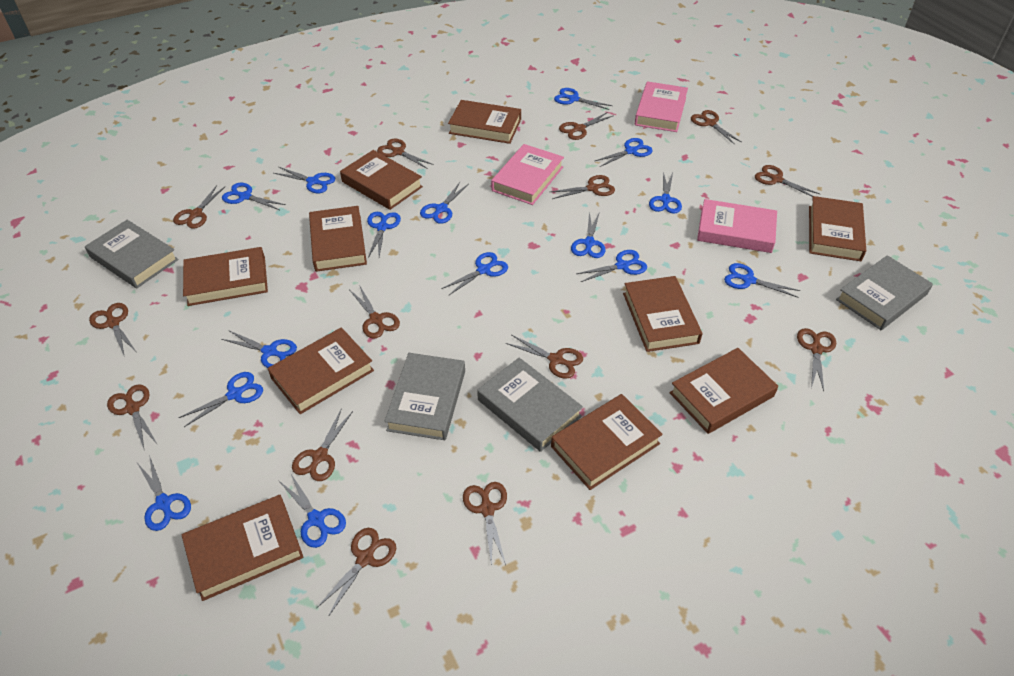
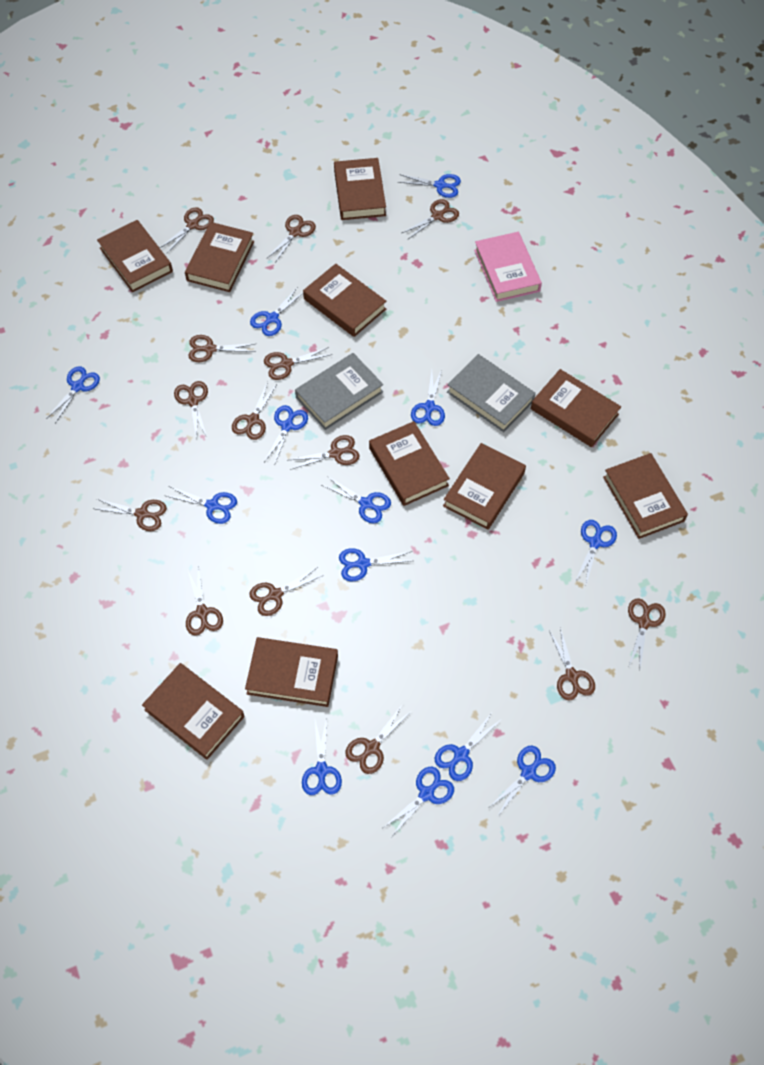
blue scissors: [137,455,191,531] [179,372,263,427] [221,330,297,368] [222,183,286,210] [274,167,335,193] [278,474,346,548] [367,212,401,258] [420,182,469,224] [441,252,508,296] [554,88,612,110] [571,211,606,258] [577,250,647,282] [595,138,653,167] [649,172,682,213] [724,263,800,298] = 15 -> [46,366,100,423] [166,486,237,524] [250,288,303,336] [264,405,308,466] [302,717,342,795] [322,476,391,523] [339,548,412,581] [383,767,454,836] [399,174,461,198] [411,370,445,426] [435,714,502,781] [488,746,556,817] [575,520,617,584] = 13
grey book: [85,220,179,288] [385,353,465,440] [477,358,583,452] [836,255,933,330] = 4 -> [295,353,383,430] [447,354,536,432] = 2
pink book: [491,144,564,205] [635,81,688,132] [697,199,777,253] = 3 -> [474,232,542,302] = 1

